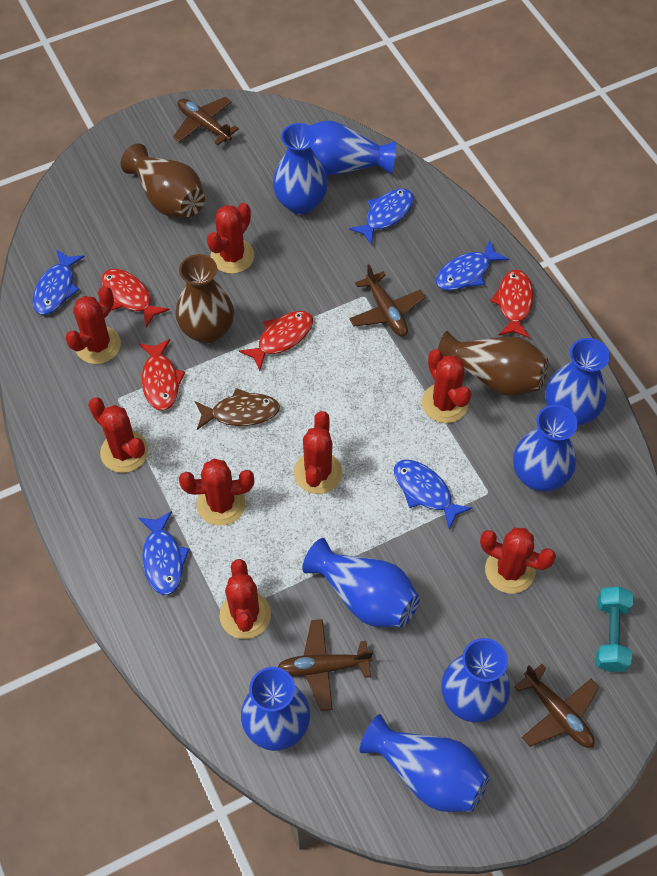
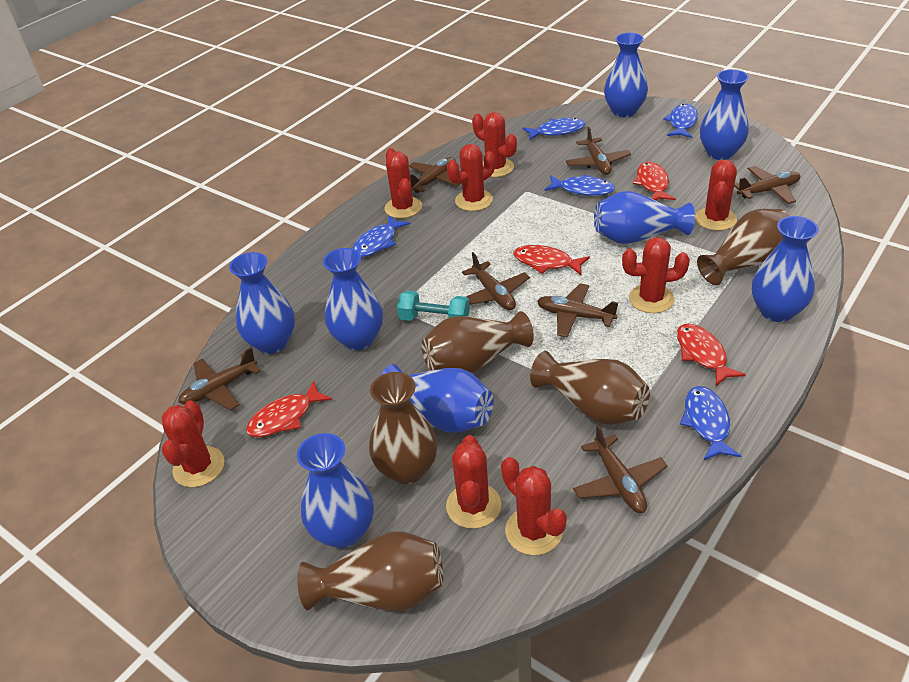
brown fish: [195,388,280,430] = 1 -> none = 0
brown plane: [173,97,239,145] [278,619,373,711] [349,264,425,336] [514,664,599,748] = 4 -> [178,347,261,410] [409,157,461,193] [462,252,530,310] [537,283,618,337] [566,126,631,175] [573,424,668,513] [734,166,800,204] = 7
brown vase: [121,144,205,217] [176,254,234,344] [438,331,549,396] = 3 -> [297,531,443,611] [369,372,437,484] [422,311,534,373] [530,351,650,425] [697,209,790,285] = 5

